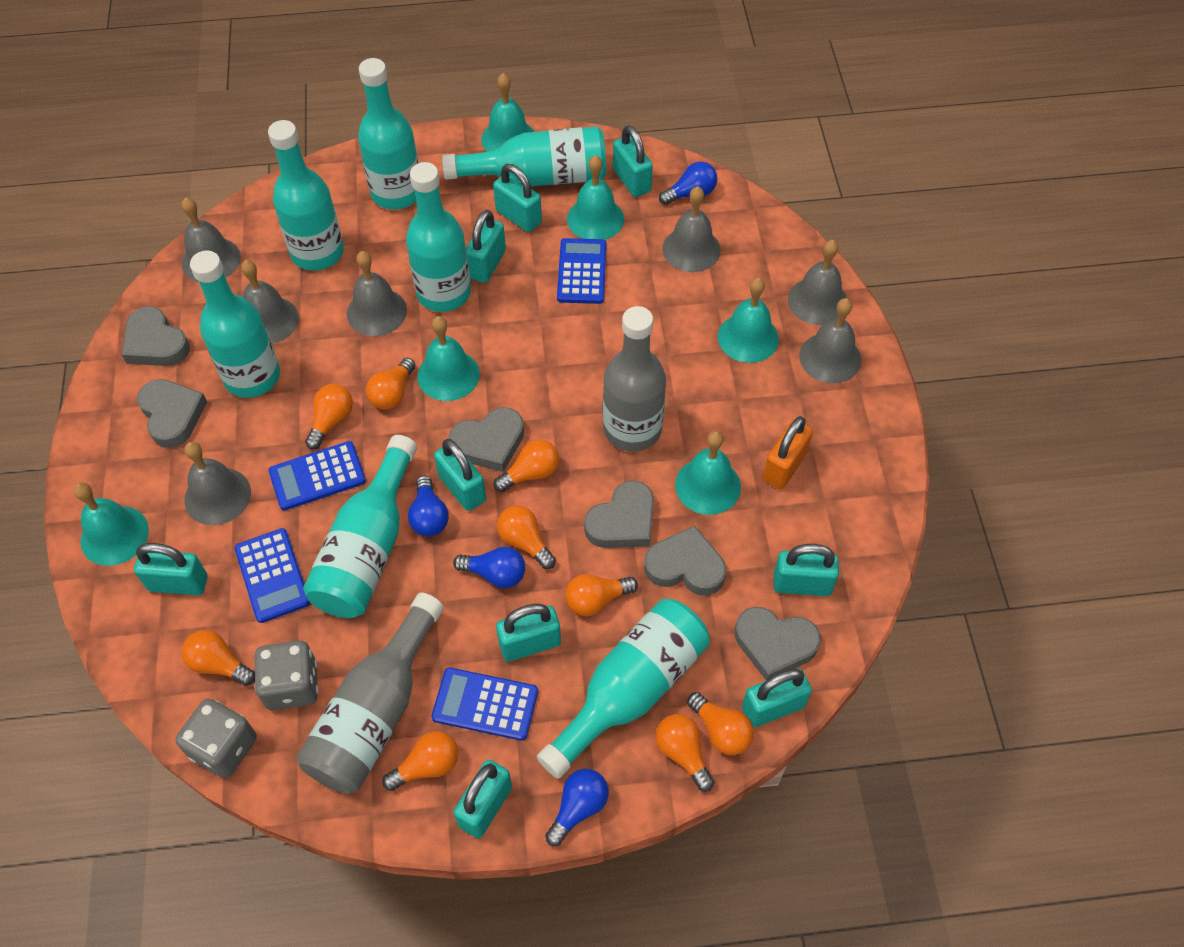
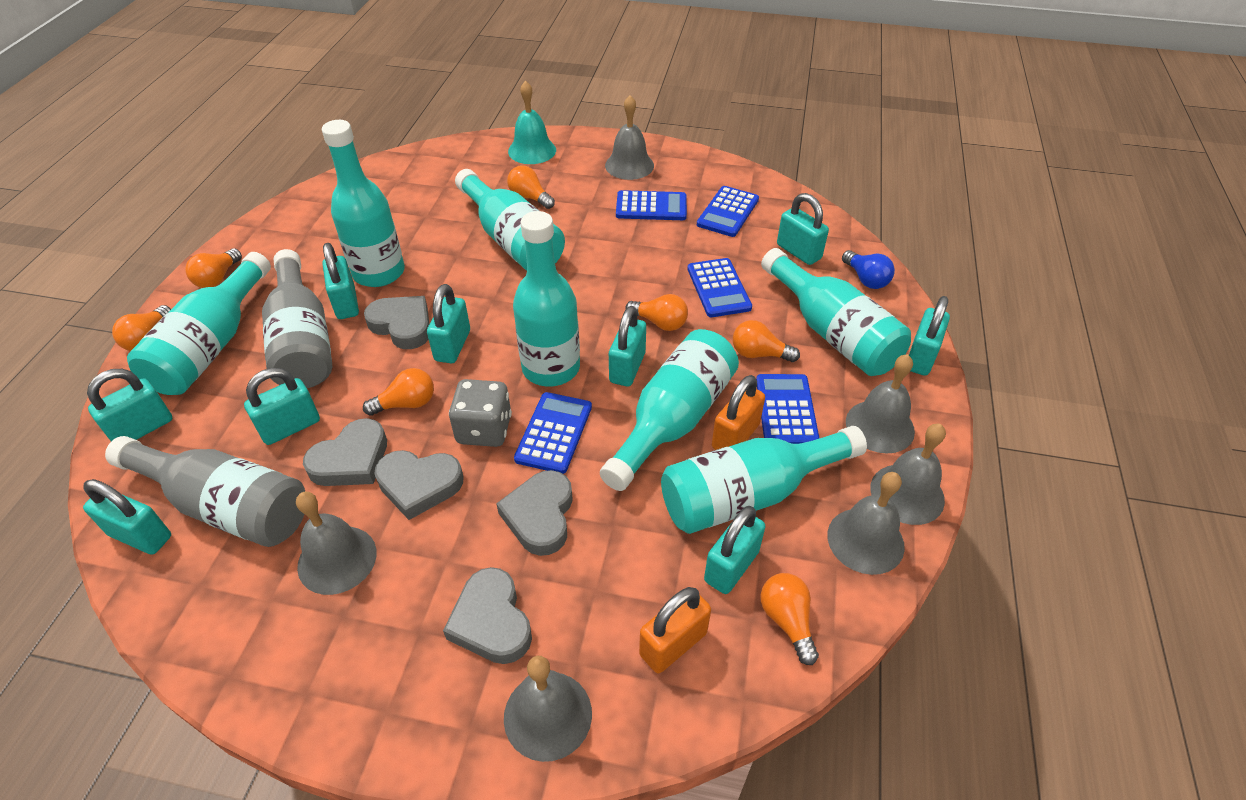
blue calculator: [235,528,310,623] [269,441,366,511] [431,668,538,741] [557,238,606,304] = 4 -> [514,392,592,474] [616,190,687,220] [687,258,752,317] [697,186,759,237] [756,374,819,444] = 5
blue light bulb: [408,476,449,536] [453,547,525,588] [545,769,609,846] [659,161,717,205] = 4 -> [842,250,895,289] = 1
grey bell: [181,197,241,282] [184,441,251,525] [241,260,299,344] [347,251,407,336] [662,186,721,272] [788,240,847,325] [799,298,861,383] = 7 -> [296,492,376,595] [504,656,592,762] [605,95,654,180] [827,472,905,575] [846,354,915,454] [870,424,946,525] = 6
grey dice: [175,699,257,778] [254,641,319,710] = 2 -> [449,379,512,447] = 1
grey heart: [121,306,190,366] [137,379,207,448] [449,407,524,472] [584,480,654,548] [644,525,726,595] [735,607,820,681] = 6 -> [303,418,387,486] [364,296,429,349] [374,450,463,520] [443,567,532,664] [496,470,573,556] = 5
orange light bulb: [182,630,255,686] [305,384,353,450] [366,358,416,409] [382,731,458,791] [494,440,559,492] [497,506,556,569] [565,574,638,616] [655,714,714,792] [687,692,754,755] = 9 -> [112,305,171,351] [185,248,242,288] [363,368,434,416] [507,166,555,209] [625,294,688,331] [733,320,800,362] [760,573,819,665] = 7
orange padlock: [763,416,813,489] = 1 -> [639,587,711,673] [712,375,765,450] = 2
turquoise bell: [73,482,149,566] [417,316,480,401] [481,73,534,152] [567,155,624,240] [675,431,741,515] [718,278,779,363] = 6 -> [508,81,556,164] = 1

